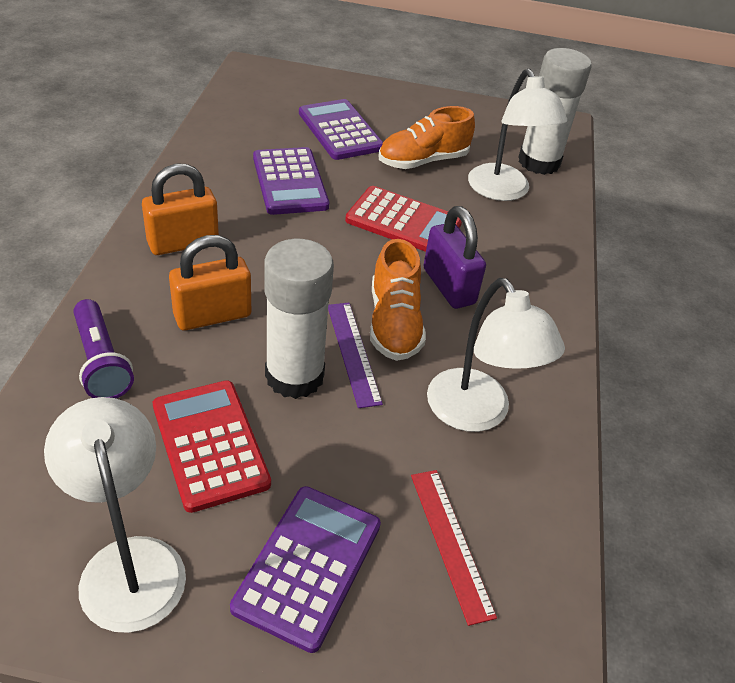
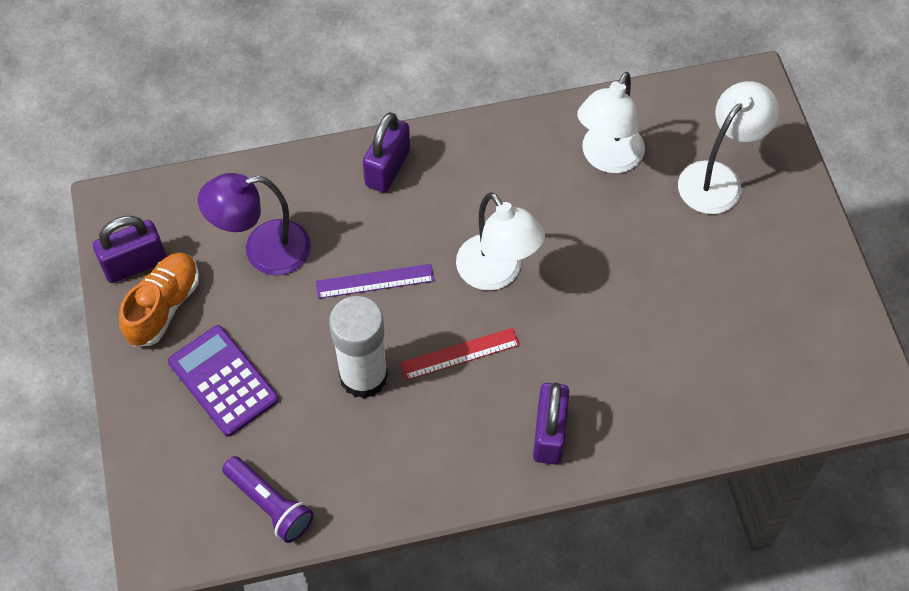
orange padlock: [142,164,219,255] [169,235,251,330] = 2 -> none = 0
orange shoe: [370,239,426,361] [379,106,475,169] = 2 -> [119,252,199,346] = 1
purple calculator: [230,486,381,653] [253,147,329,215] [299,99,383,160] = 3 -> [168,325,279,436] = 1
purple lamp: none = 0 -> [198,173,311,276] = 1
purple padlock: [424,206,486,309] = 1 -> [93,216,167,283] [363,112,410,193] [533,382,569,464] = 3
red calculator: [153,380,271,513] [345,186,462,252] = 2 -> none = 0
white glue stick: [264,239,334,399] [518,48,592,175] = 2 -> [329,296,388,399] = 1

